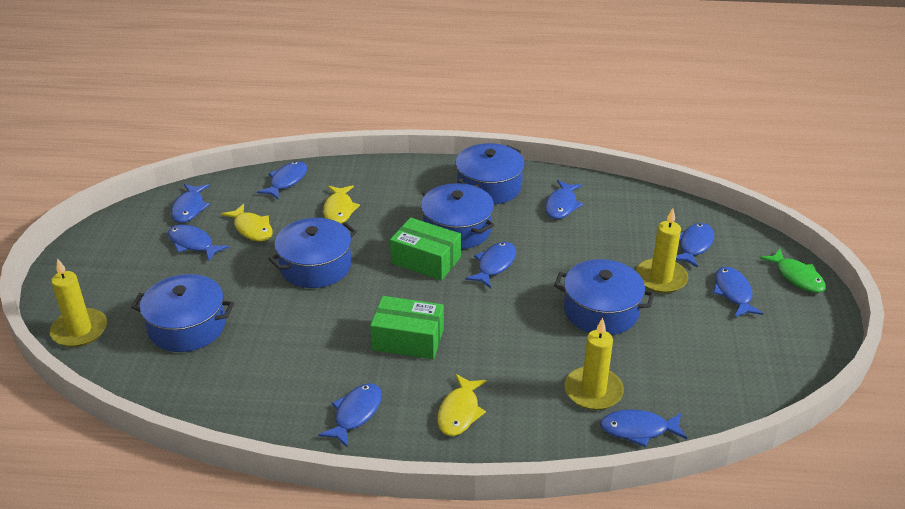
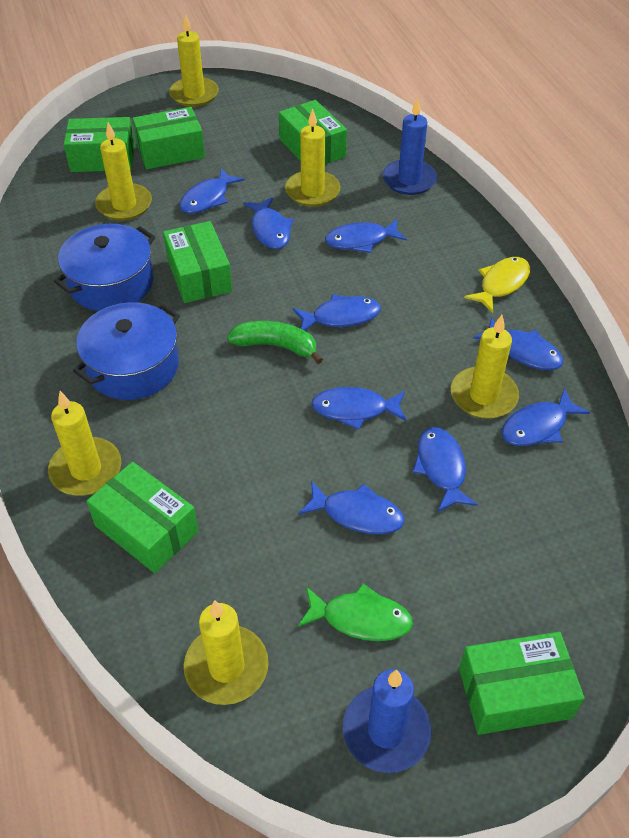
blue candle: none = 0 -> [343,669,432,773] [383,97,437,195] = 2
blue pot: [131,274,234,352] [269,218,357,288] [421,183,494,249] [456,143,525,204] [554,259,655,335] = 5 -> [54,224,155,311] [73,302,180,400] = 2
green banana: none = 0 -> [227,321,323,364] = 1
green box: [370,296,444,359] [390,218,461,281] = 2 -> [64,117,135,172] [87,462,199,573] [132,107,205,169] [163,221,232,303] [279,100,347,164] [459,632,585,735] = 6
yellow candle: [50,258,107,347] [564,318,624,410] [636,208,688,293] = 3 -> [48,391,121,496] [95,123,152,221] [169,14,219,107] [184,600,269,705] [285,109,340,207] [451,315,519,419] = 6
yellow fish: [221,204,273,241] [323,185,360,224] [437,374,486,436] = 3 -> [464,257,530,313] = 1

